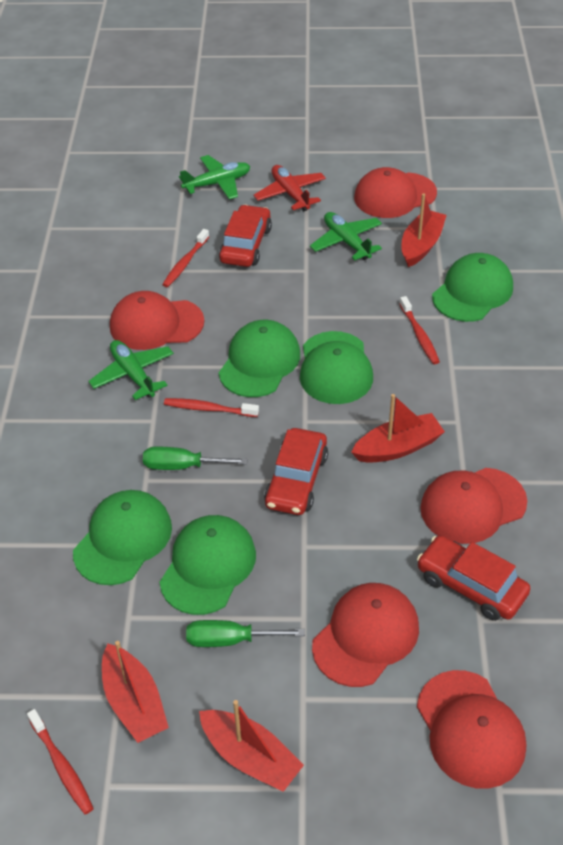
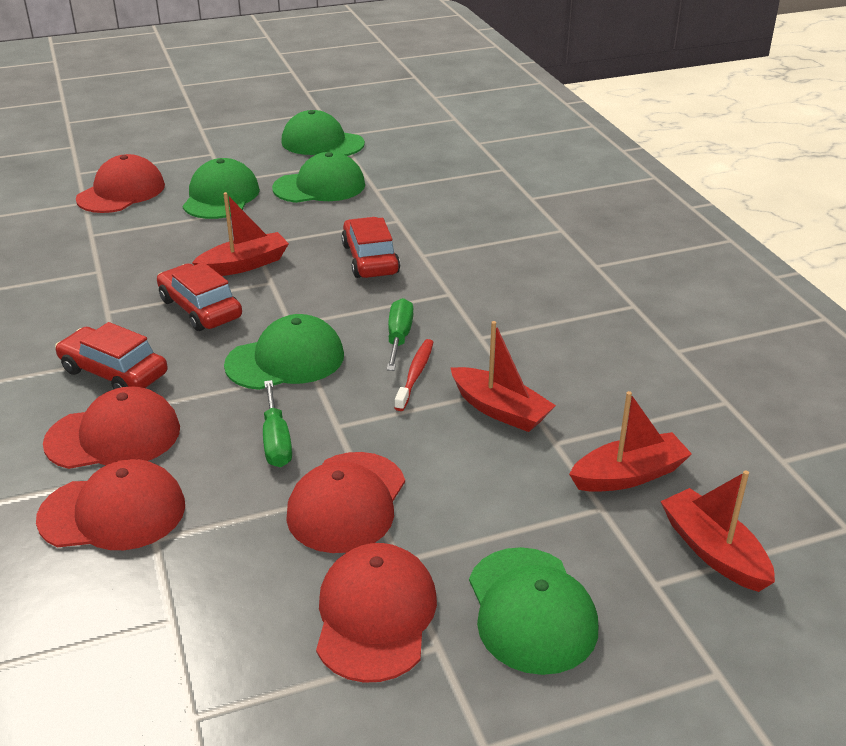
green plane: [88,340,174,400] [179,155,250,199] [310,212,382,260] = 3 -> none = 0
red plane: [253,165,326,211] = 1 -> none = 0
red toothbrush: [27,709,94,814] [162,229,209,287] [164,398,259,417] [400,296,440,364] = 4 -> [394,339,433,411] = 1

